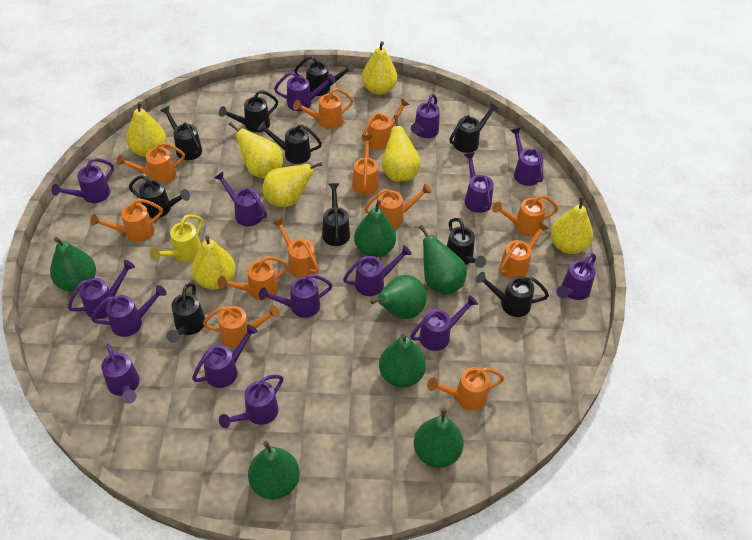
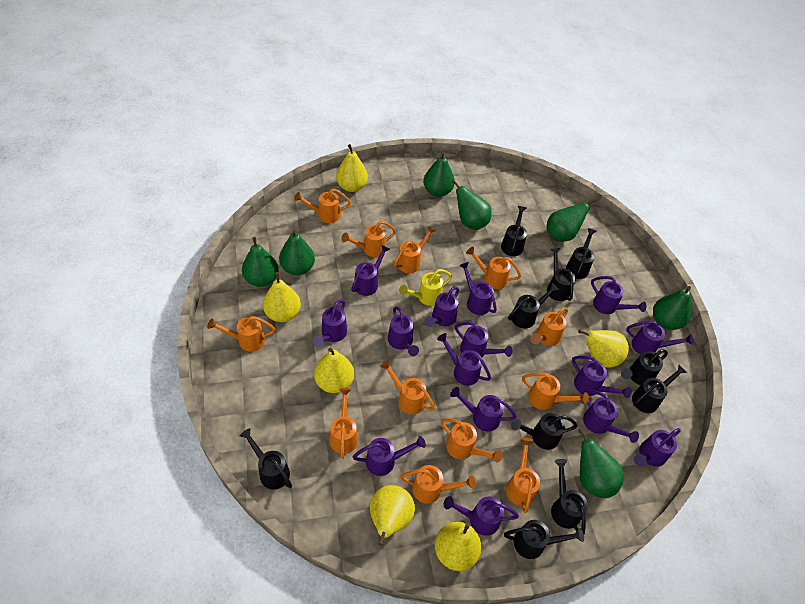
yellow pear: [126,101,166,157] [192,235,236,290] [229,122,283,178] [263,162,323,207] [362,41,397,95] [382,115,421,182] [551,196,593,254] = 7 -> [263,272,301,322] [314,348,354,393] [336,144,368,192] [370,485,415,546] [435,522,482,571] [578,329,629,368] = 6

